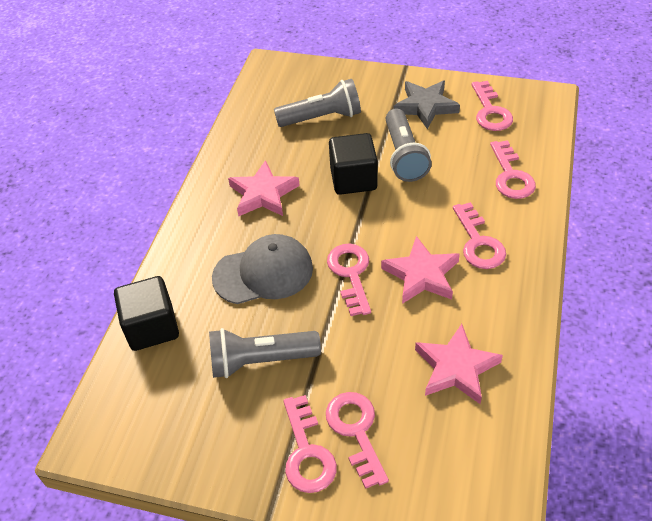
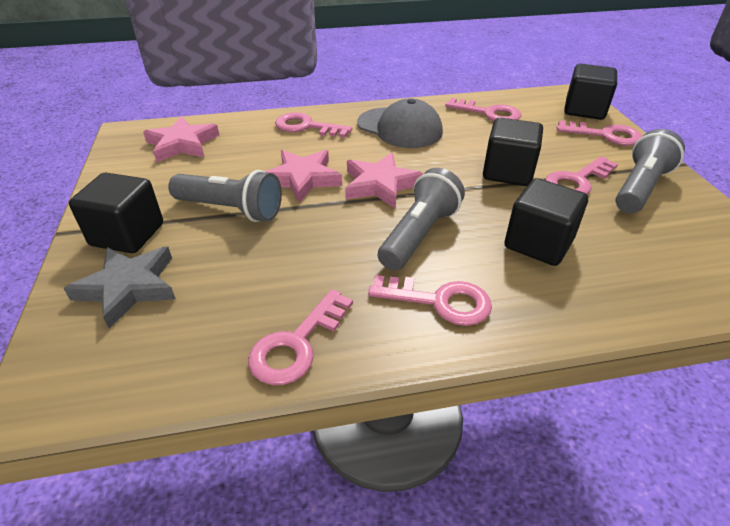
black cube: [114,276,179,351] [329,133,377,195] = 2 -> [69,173,163,253] [483,118,543,186] [504,178,588,266] [564,64,617,120] = 4

